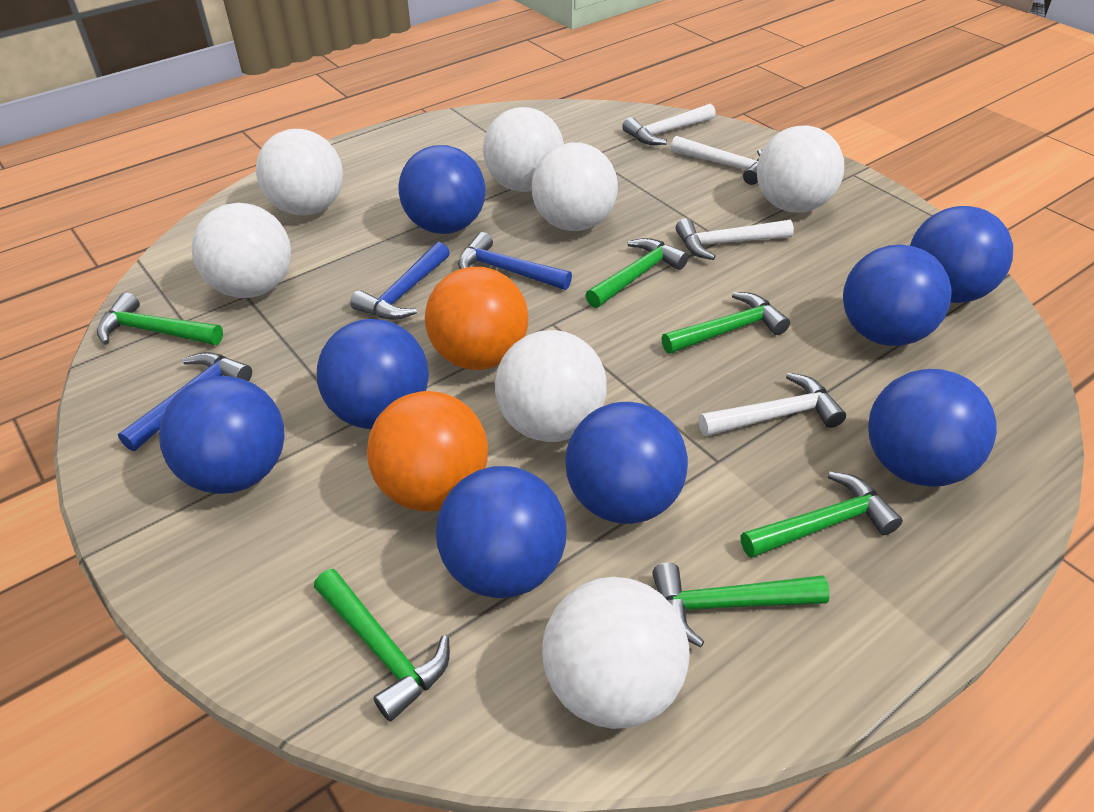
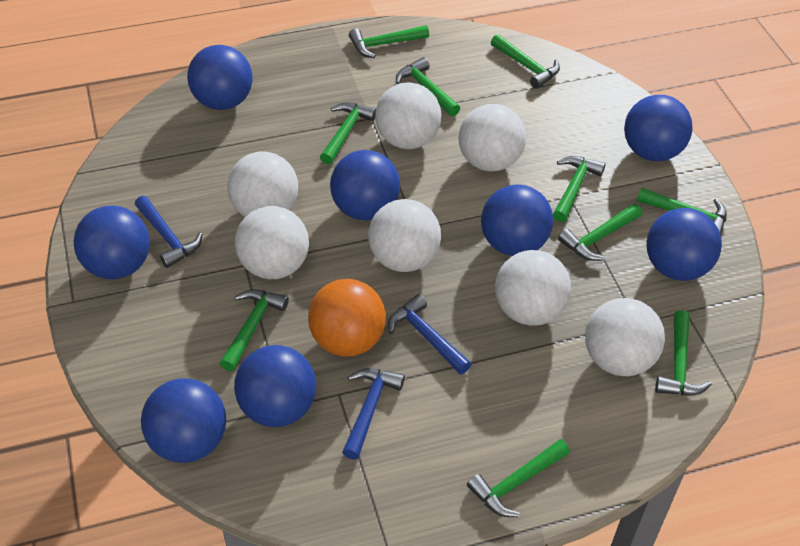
green hammer: [97,293,223,345] [314,569,450,722] [586,238,689,308] [652,563,830,647] [661,292,790,354] [741,472,903,558] = 6 -> [220,289,289,371] [320,102,376,165] [349,25,429,58] [396,57,460,116] [467,439,570,517] [491,34,560,89] [553,156,605,222] [558,203,642,261] [637,188,727,236] [655,310,712,395] = 10
orange ball: [367,391,488,512] [425,267,528,370] = 2 -> [308,279,386,357] = 1
white hammer: [622,104,716,145] [671,136,762,185] [676,218,794,260] [699,373,846,436] = 4 -> none = 0

